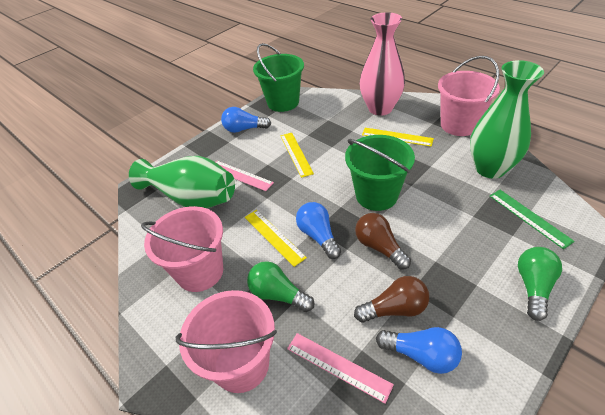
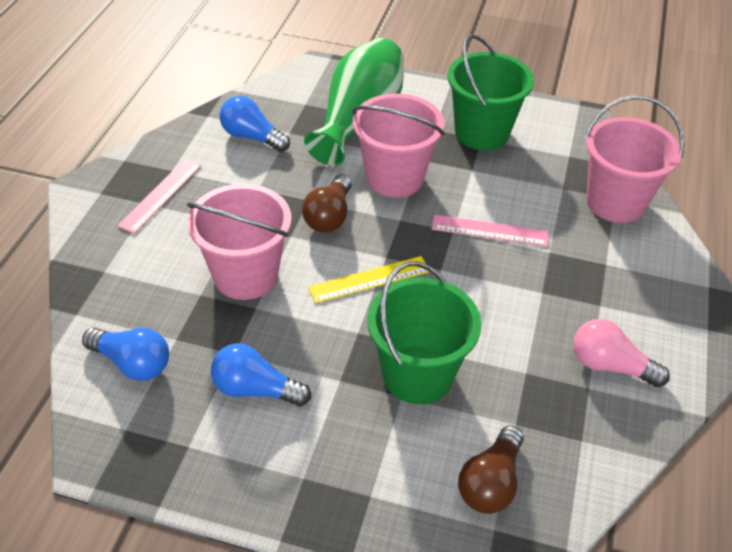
green light bulb: [247,261,314,312] [518,247,562,321] = 2 -> none = 0
green ruler: [490,190,575,249] = 1 -> none = 0
green vase: [129,156,235,208] [470,60,544,179] = 2 -> [304,38,403,166] = 1
pink light bulb: none = 0 -> [573,319,670,387] = 1
pink vase: [360,12,405,116] = 1 -> none = 0
yellow ruler: [245,210,307,267] [280,133,314,178] [362,128,434,147] = 3 -> [308,256,429,303] = 1

